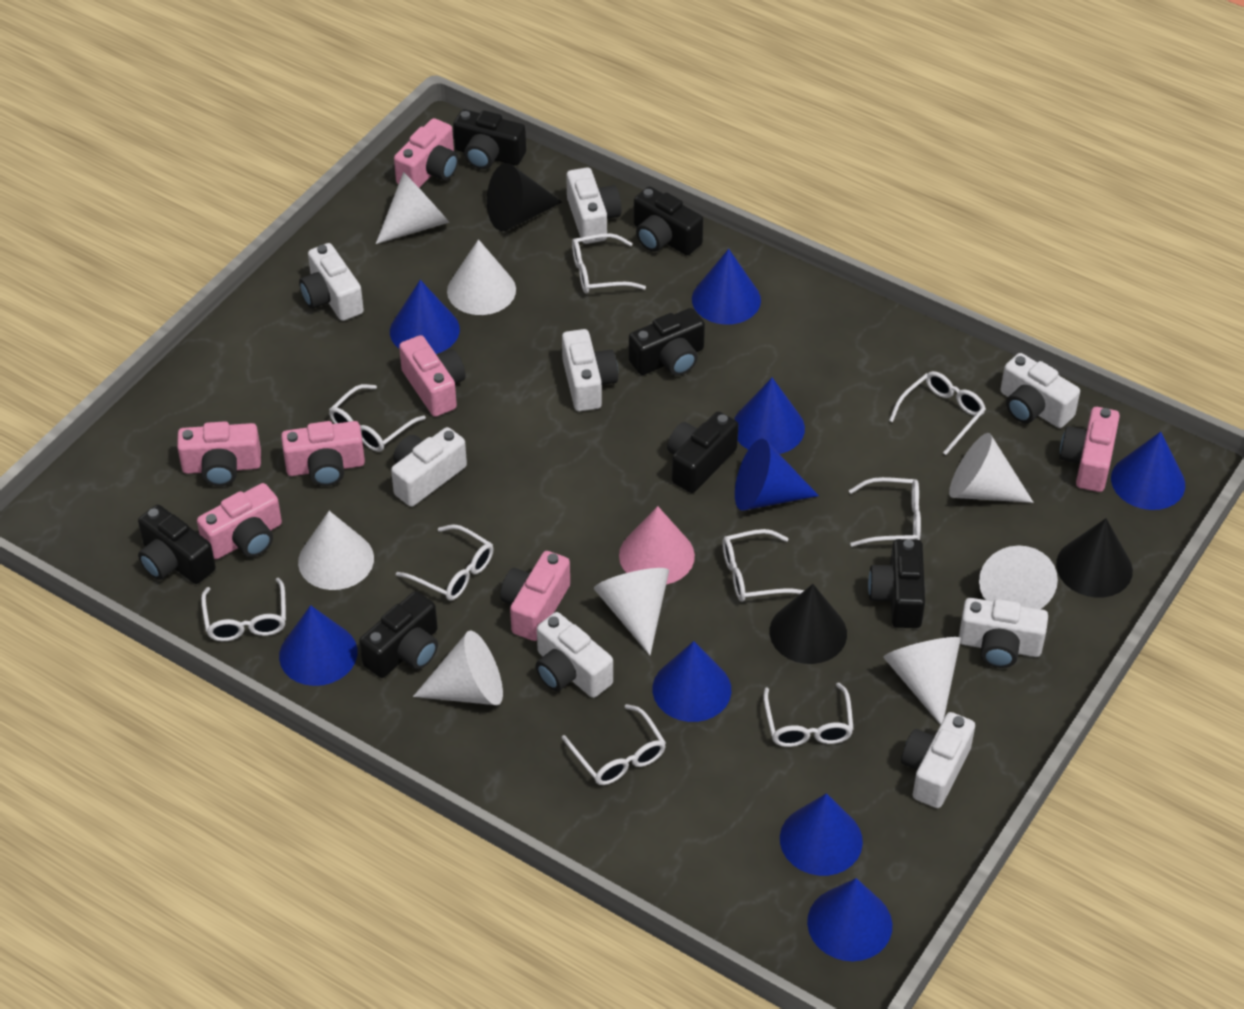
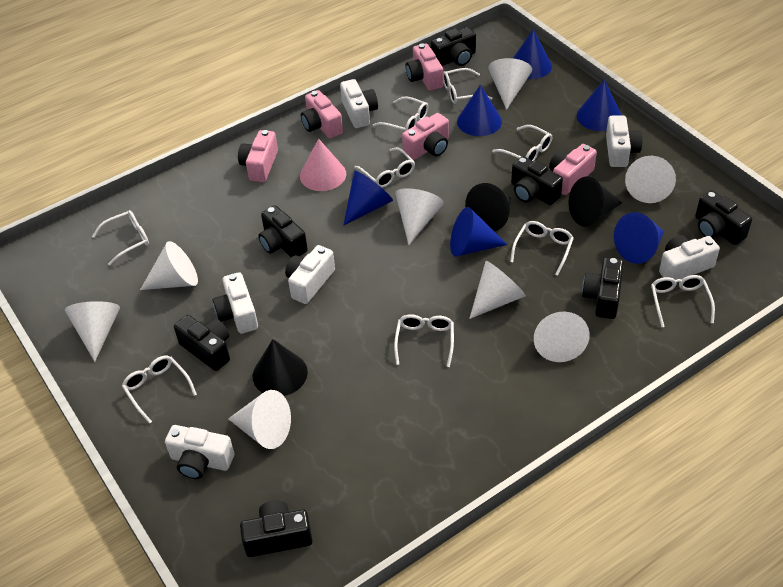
blue cone: [279,605,357,686] [390,280,460,354] [653,641,731,722] [692,249,761,325] [734,377,805,454] [735,439,819,511] [780,793,863,876] [807,878,892,961] [1111,432,1185,510] = 9 -> [344,171,393,225] [450,207,507,257] [457,85,502,136] [513,29,552,79] [576,79,622,131] [614,212,664,264] = 6
pink camera: [177,421,261,486] [197,483,282,559] [281,421,365,486] [394,118,458,188] [399,335,466,417] [500,551,570,641] [1060,407,1120,492] = 7 -> [238,130,278,182] [301,90,343,138] [402,113,449,160] [406,43,443,90] [549,144,597,195] = 5
white camera: [299,243,364,321] [391,427,467,507] [536,612,613,698] [562,329,618,411] [566,167,621,244] [901,712,975,808] [959,598,1048,668] [1000,353,1080,428] = 8 -> [165,425,234,479] [213,272,258,334] [285,245,335,304] [340,79,378,128] [606,116,643,167] [659,235,720,280] = 6

